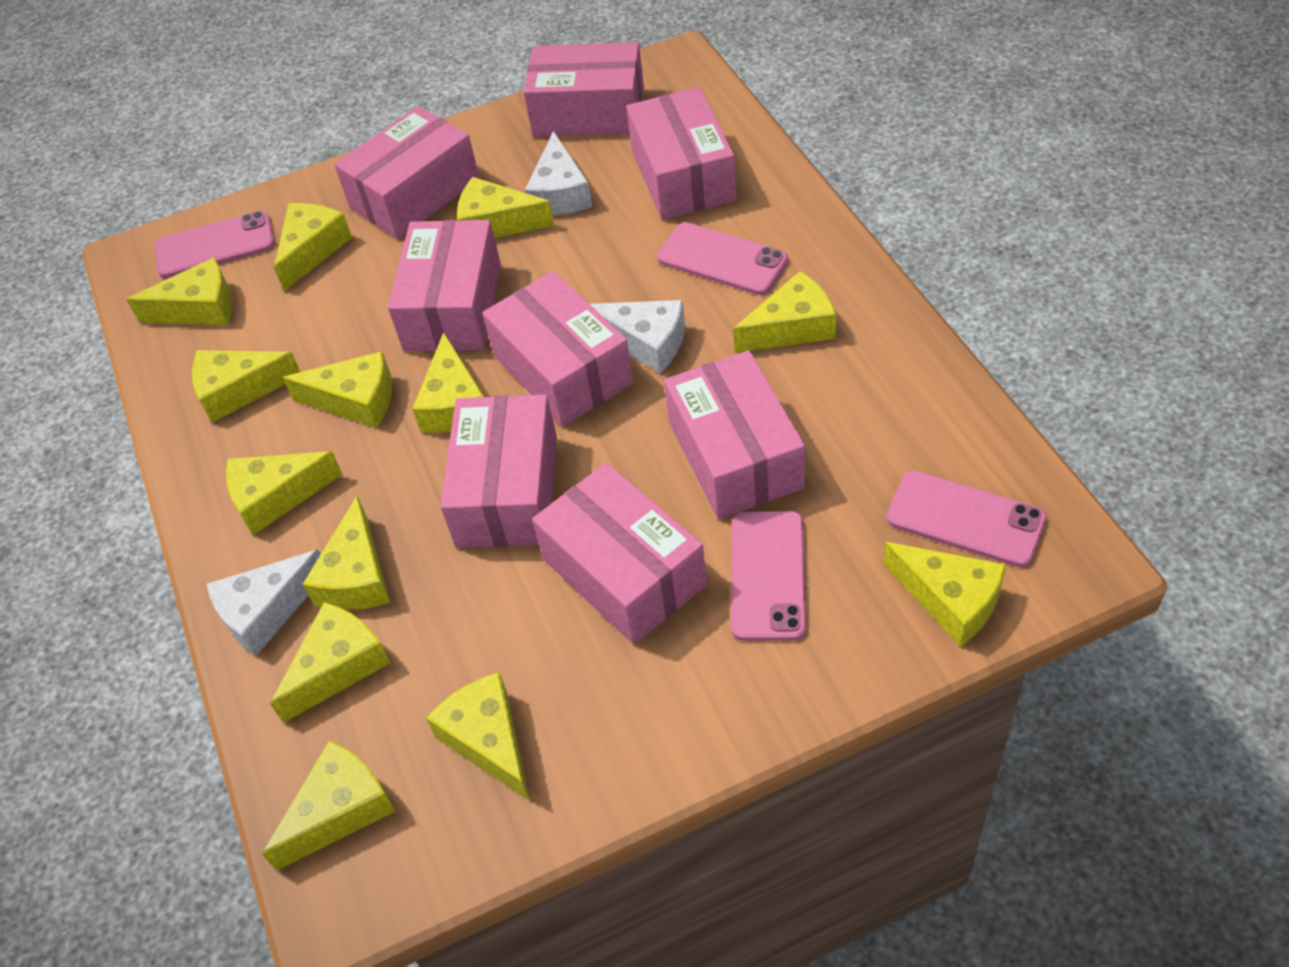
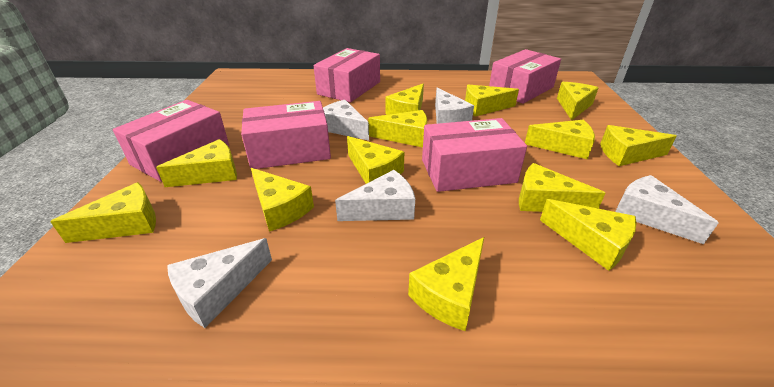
pink box: [334,106,480,239] [388,220,501,351] [440,395,557,548] [482,271,633,427] [523,42,644,137] [532,463,707,644] [626,87,737,220] [664,350,805,519] = 8 -> [113,100,229,182] [241,101,331,169] [314,48,380,102] [422,118,527,192] [489,49,561,104] = 5
pink phone: [155,211,275,278] [657,222,788,295] [731,511,806,641] [887,470,1047,567] = 4 -> none = 0
white cheese: [207,550,321,656] [525,131,592,215] [590,300,685,374] = 3 -> [167,238,272,328] [323,100,369,141] [335,170,415,221] [435,88,474,124] [615,175,719,244] = 5

